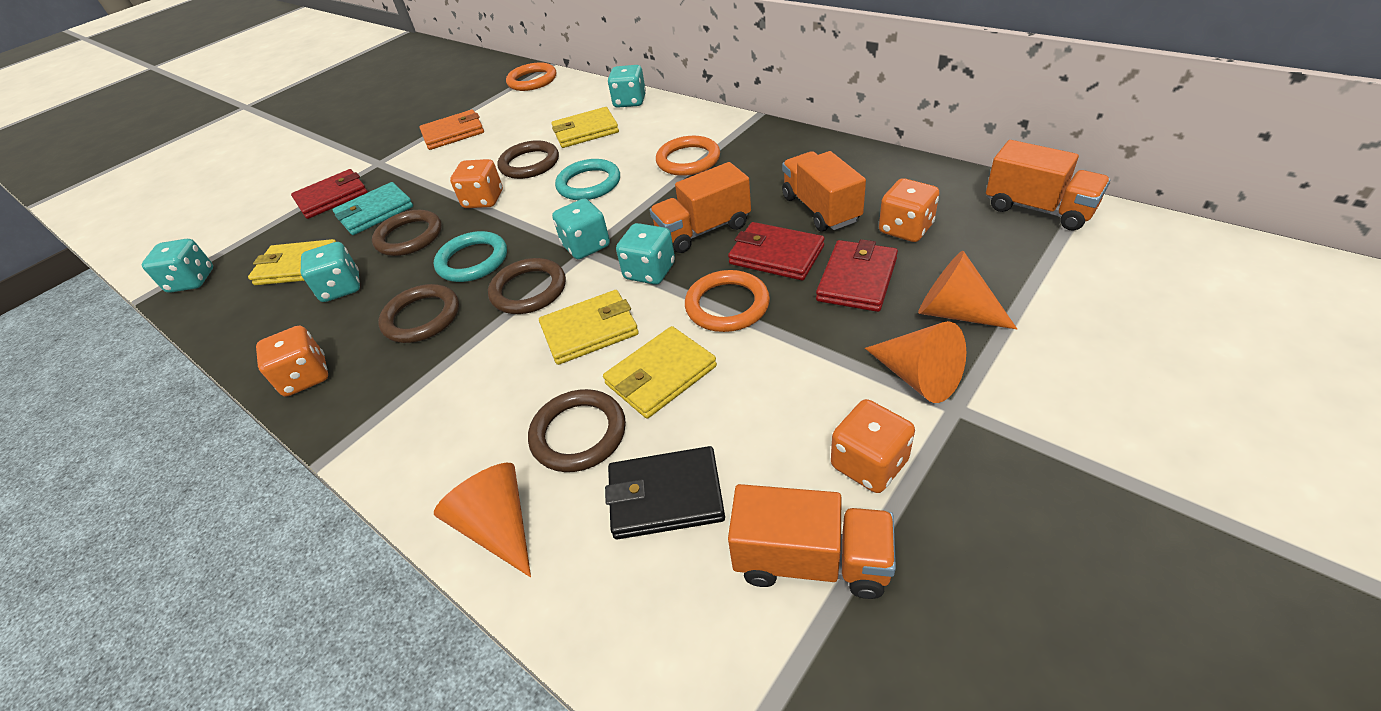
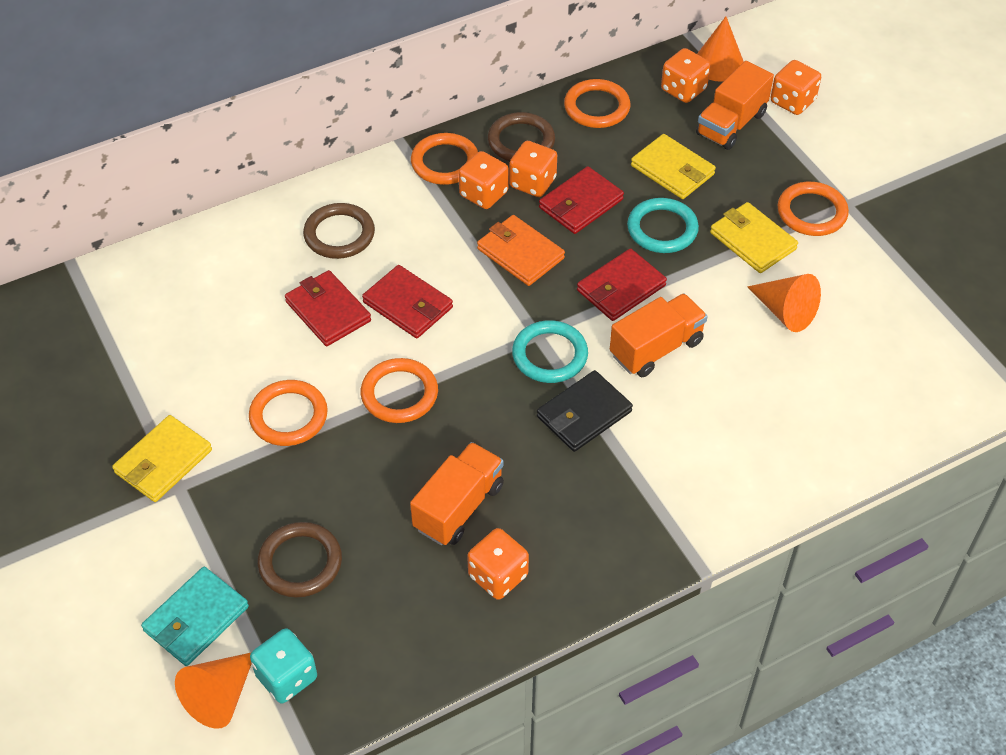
brown ring: [372,210,442,256] [378,284,459,343] [488,258,566,314] [498,140,559,179] [528,389,626,472] = 5 -> [257,522,342,598] [303,203,375,259] [488,112,555,161] = 3
orange dice: [256,326,328,397] [450,159,503,208] [831,399,915,493] [879,178,939,242] = 4 -> [459,151,509,209] [467,528,529,600] [509,141,557,197] [661,48,710,103] [770,60,821,115] = 5
orange ring: [506,62,556,91] [656,136,720,176] [685,270,770,332] = 3 -> [249,380,328,446] [361,358,438,423] [411,133,478,185] [564,79,630,128] [778,182,849,236] = 5
orange truck: [650,162,751,253] [728,484,896,599] [782,151,866,232] [986,140,1110,231] = 4 -> [410,442,504,545] [610,293,708,377] [696,61,774,150] = 3
red wallet: [291,169,368,219] [728,222,825,280] [816,239,898,312] = 3 -> [285,270,371,346] [362,265,453,338] [539,166,624,234] [577,248,667,321] = 4
turquoise dice: [142,239,213,293] [301,242,360,302] [552,198,610,259] [608,65,646,108] [616,223,675,285] = 5 -> [250,628,317,703] = 1
yellow wallet: [248,239,336,285] [539,290,639,365] [552,107,619,148] [603,326,717,419] = 4 -> [112,415,212,502] [631,134,716,199] [710,202,798,273] = 3

